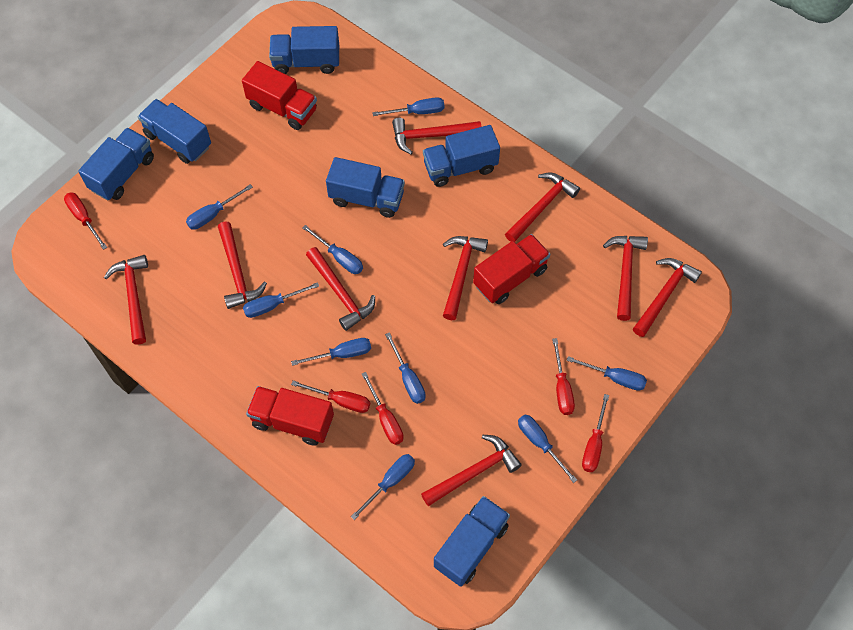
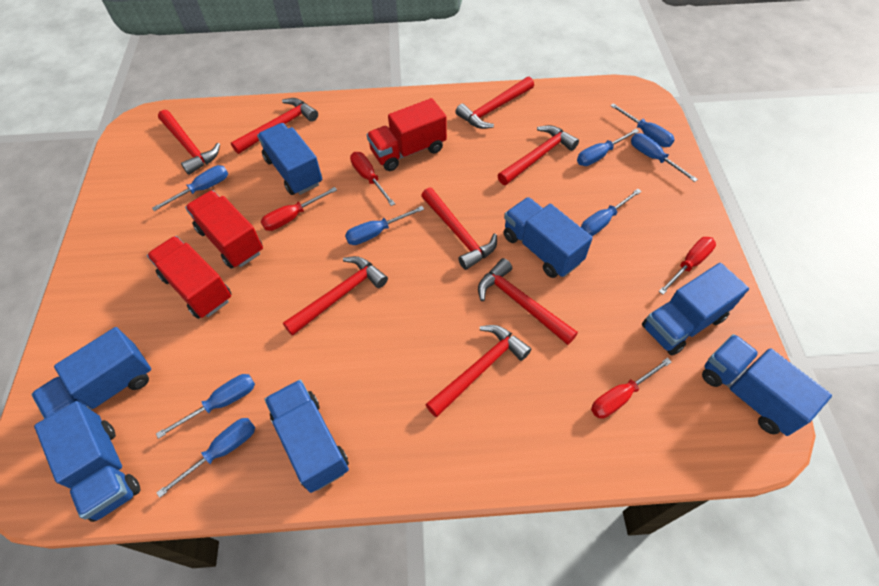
blue screwdriver: [186,184,253,230] [243,282,319,318] [291,338,371,366] [303,225,363,274] [351,454,415,520] [372,97,445,116] [385,332,426,404] [518,415,577,483] [566,356,647,391] = 9 -> [152,165,228,211] [156,374,255,439] [156,418,255,498] [345,206,424,245] [577,129,639,166] [581,189,642,236] [610,103,675,147] [631,133,698,182] = 8
blue truck: [78,128,154,201] [138,99,211,164] [269,26,339,74] [326,157,405,218] [423,125,500,187] [434,496,510,587] = 6 -> [31,327,151,419] [34,401,141,522] [257,123,322,195] [264,380,349,493] [503,197,593,278] [642,263,749,355] [702,334,832,436] = 7
red hammer: [104,255,148,345] [218,221,267,309] [306,247,375,331] [392,118,481,154] [421,435,522,506] [443,236,488,320] [505,173,580,242] [603,236,648,321] [633,258,702,337] = 9 -> [158,110,220,175] [231,98,318,154] [283,256,388,336] [421,188,497,270] [425,325,531,417] [455,77,534,129] [478,258,578,345] [497,125,579,185] = 8
red screwdriver: [64,192,107,250] [291,380,370,413] [362,372,404,445] [552,338,575,415] [582,394,609,472] = 5 -> [261,187,337,231] [350,152,395,206] [591,358,672,419] [658,237,716,294] = 4

